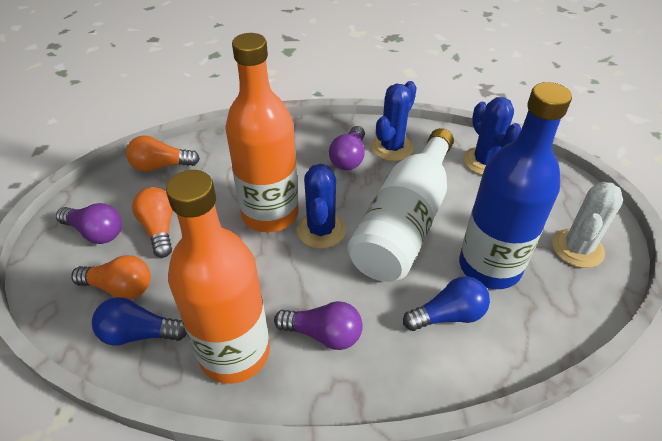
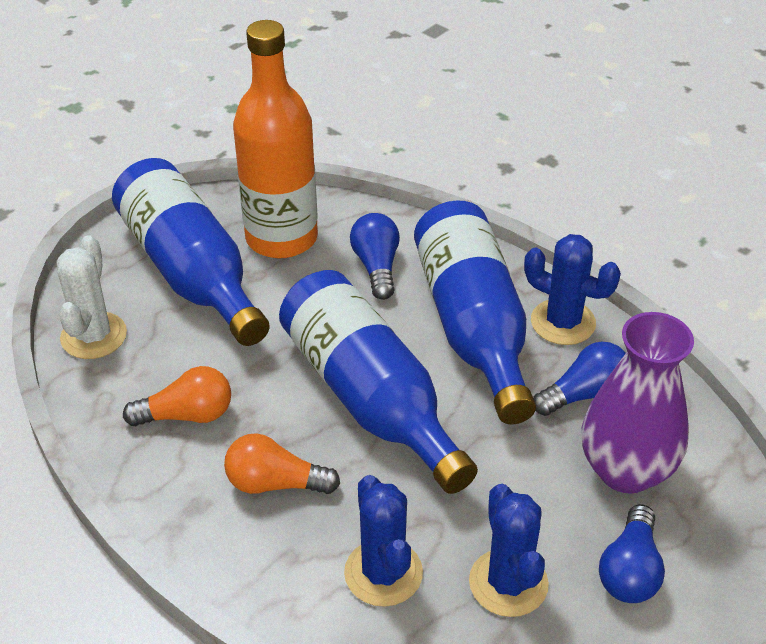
blue bottle: [459,82,572,289] = 1 -> [112,158,270,346] [279,270,478,494] [414,200,536,424] = 3
blue light bulb: [92,297,187,346] [403,276,490,331] = 2 -> [350,213,400,300] [533,342,626,416] [599,504,665,603] = 3
orange bottle: [166,170,270,384] [225,33,299,232] = 2 -> [233,20,318,258] = 1
orange light bulb: [71,255,151,300] [126,135,200,172] [132,187,173,258] = 3 -> [123,366,231,426] [224,433,340,494] = 2
purple light bulb: [56,203,122,244] [274,301,363,350] [329,126,365,170] = 3 -> none = 0
purple vase: none = 0 -> [582,312,694,494] = 1
white bottle: [347,128,454,282] = 1 -> none = 0

